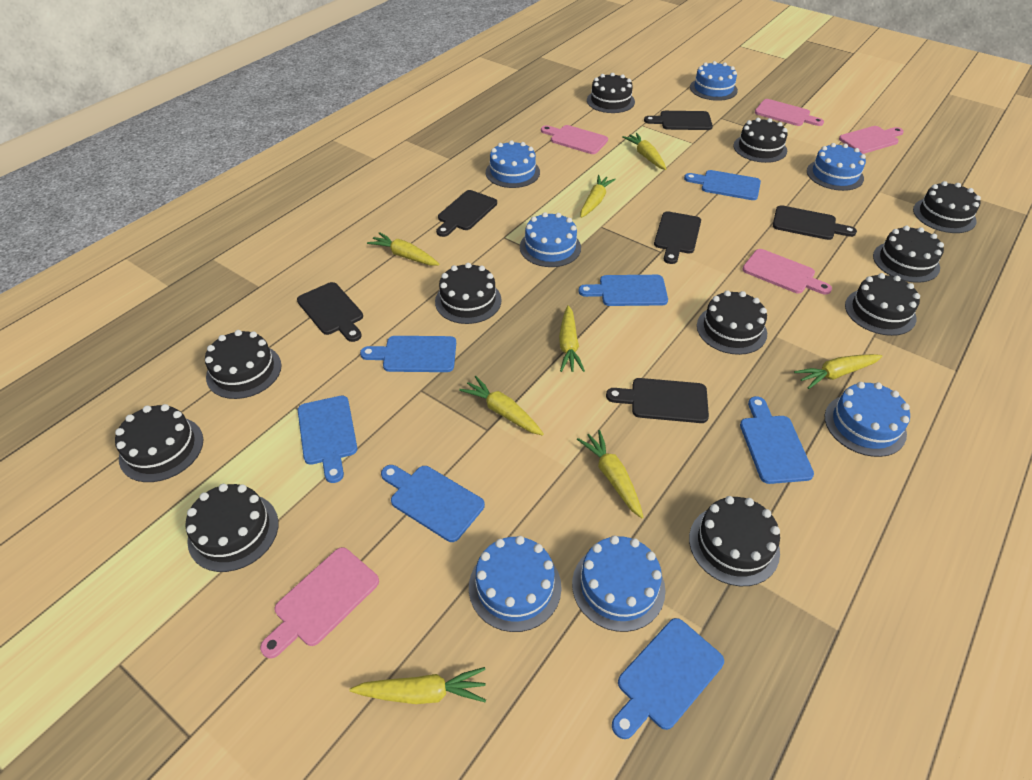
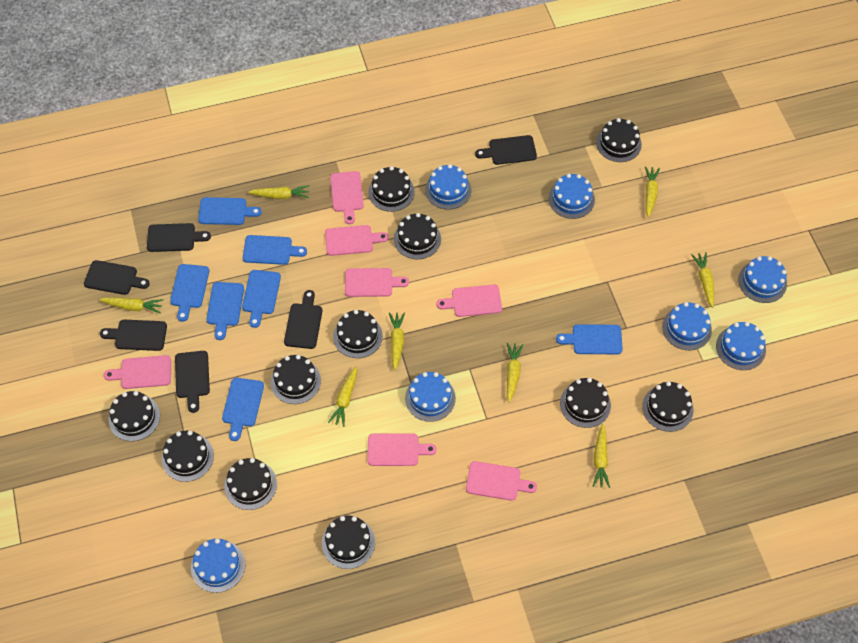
pink cutting board: [260,547,379,658] [541,125,608,154] [742,249,832,295] [755,99,824,126] [839,126,904,154] = 5 -> [104,355,171,389] [325,225,389,256] [330,171,364,224] [345,268,409,297] [367,433,437,466] [436,285,502,317] [466,461,537,501] = 7

